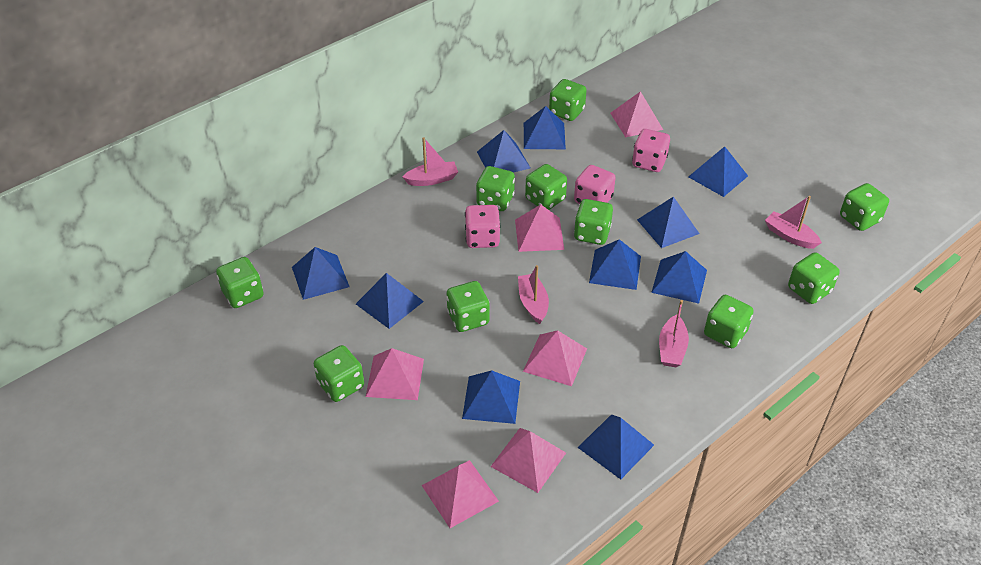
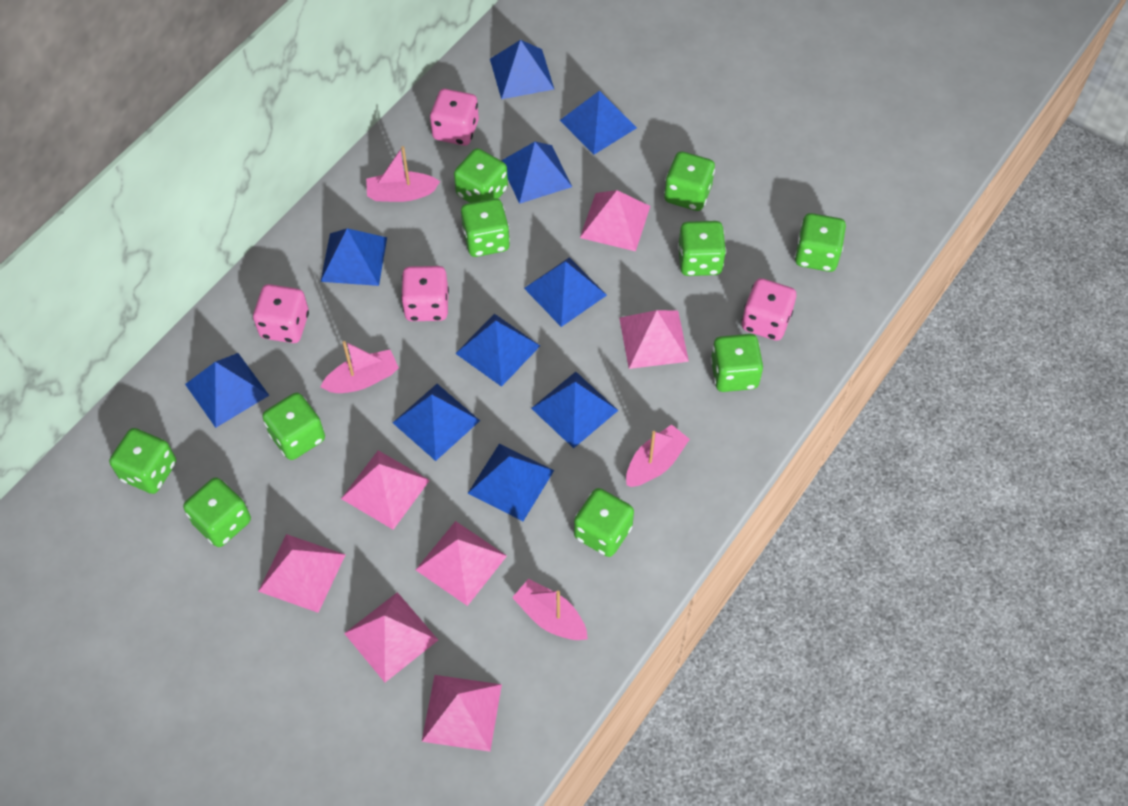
pink dice: [465,205,501,248] [574,165,616,204] [632,129,670,172] = 3 -> [253,284,309,343] [401,266,449,321] [430,89,479,146] [742,278,796,341] = 4
pink pyramid: [366,348,424,400] [421,460,499,528] [490,428,566,493] [515,205,564,252] [523,330,587,386] [610,91,663,137] = 6 -> [258,534,345,613] [341,450,430,530] [344,592,438,682] [416,521,507,606] [422,675,502,752] [580,190,650,251] [619,310,689,369] = 7

